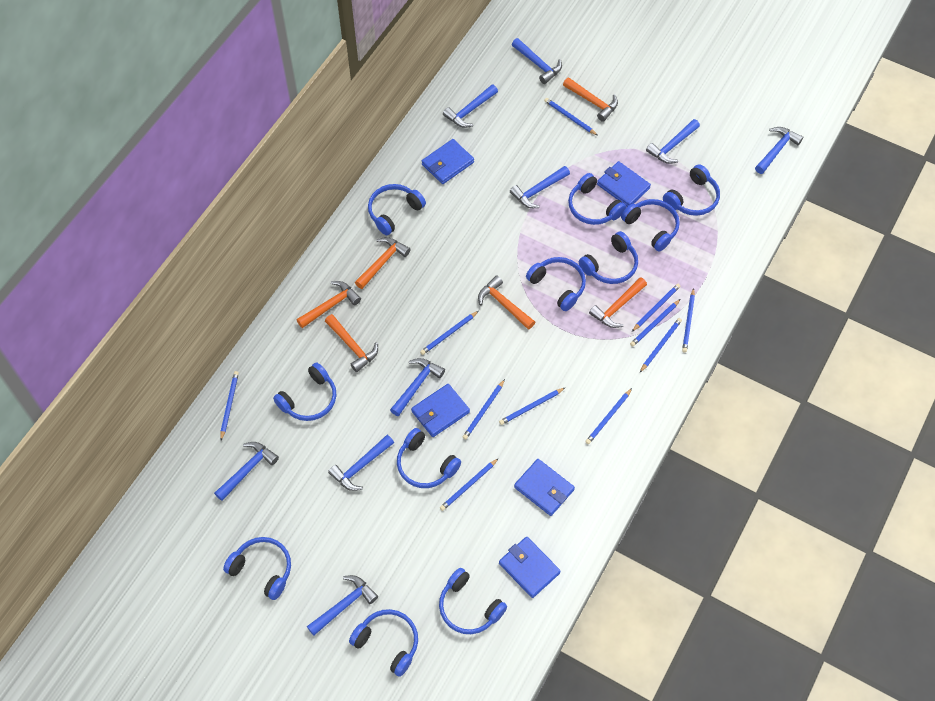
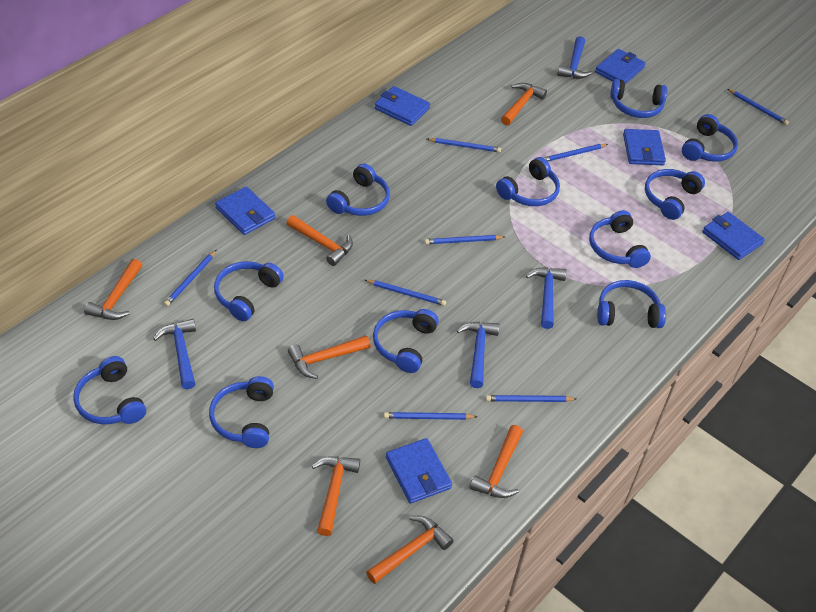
blue hammer: [214,442,279,501] [307,575,378,636] [328,435,394,491] [390,358,445,416] [443,85,498,128] [510,166,570,208] [512,38,562,84] [646,119,700,164] [755,127,803,174] = 9 -> [153,319,196,389] [457,322,500,388] [526,267,567,329] [557,36,592,79] = 4
blue pencil: [220,371,239,441] [420,311,479,355] [440,458,499,511] [463,379,505,440] [499,388,565,425] [544,98,598,136] [585,388,632,444] [630,299,681,347] [632,284,680,332] [640,318,682,372] [682,288,695,353] = 11 -> [164,250,216,306] [365,280,446,306] [384,412,477,420] [425,235,504,244] [427,138,501,152] [486,395,576,402] [544,144,608,161] [728,89,789,125] = 8
blue wallet: [411,384,470,437] [422,139,474,184] [499,537,561,598] [514,459,575,516] [597,161,651,207] = 5 -> [215,186,275,235] [374,86,430,126] [386,438,452,504] [595,49,646,84] [623,129,666,165] [702,212,765,260] = 6
orange hammer: [297,281,361,328] [325,314,378,372] [355,237,411,289] [478,275,535,330] [563,77,618,122] [589,277,647,328] = 6 -> [84,259,142,320] [286,215,353,266] [288,335,371,379] [312,456,360,536] [366,516,454,584] [469,425,523,498] [501,83,547,126] = 7

